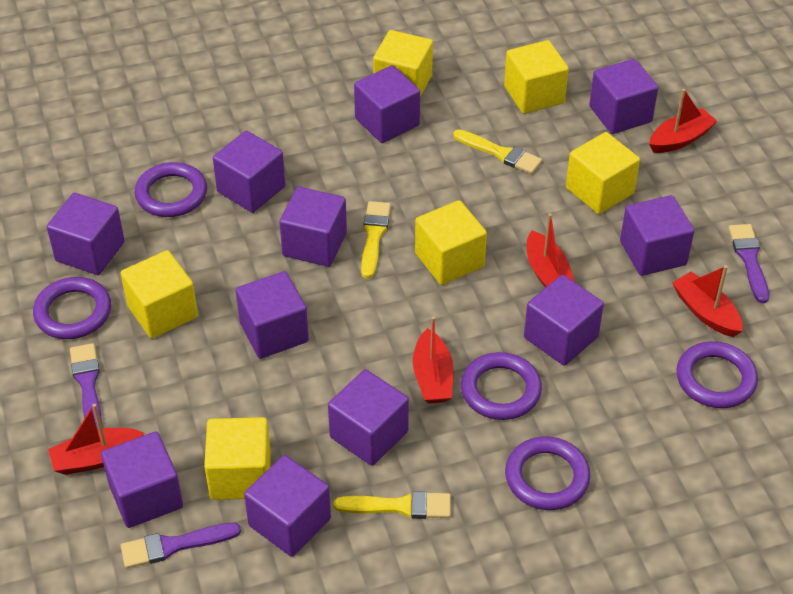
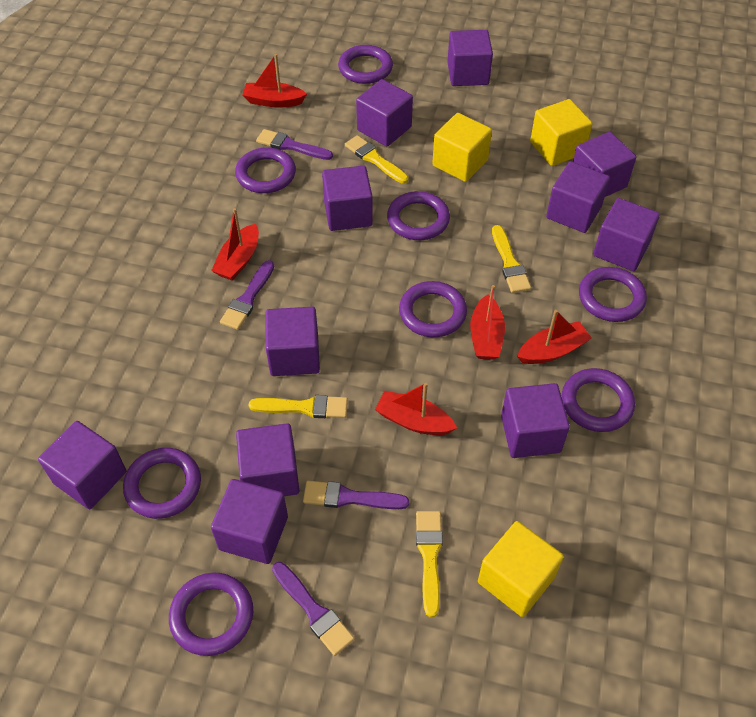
purple brush: [70,343,102,429] [121,523,241,568] [729,224,769,303] = 3 -> [220,260,274,330] [256,129,333,160] [272,562,355,656] [303,481,409,509] = 4
purple ring: [33,277,111,339] [134,162,207,217] [461,352,542,420] [505,437,590,510] [676,341,758,408] = 5 -> [123,448,201,519] [169,572,253,656] [235,147,296,193] [338,45,393,84] [387,191,450,240] [399,281,467,337] [562,368,635,432] [579,267,647,322] = 8
yellow brush: [334,491,451,519] [361,201,391,278] [453,129,542,174] = 3 -> [249,395,348,418] [345,135,408,184] [416,511,443,617] [492,225,531,293] = 4
yellow cube: [120,250,198,339] [204,417,271,500] [373,30,433,97] [415,200,487,285] [504,40,569,114] [566,132,640,214] = 6 -> [432,113,492,182] [478,521,564,617] [530,99,592,166] = 3

